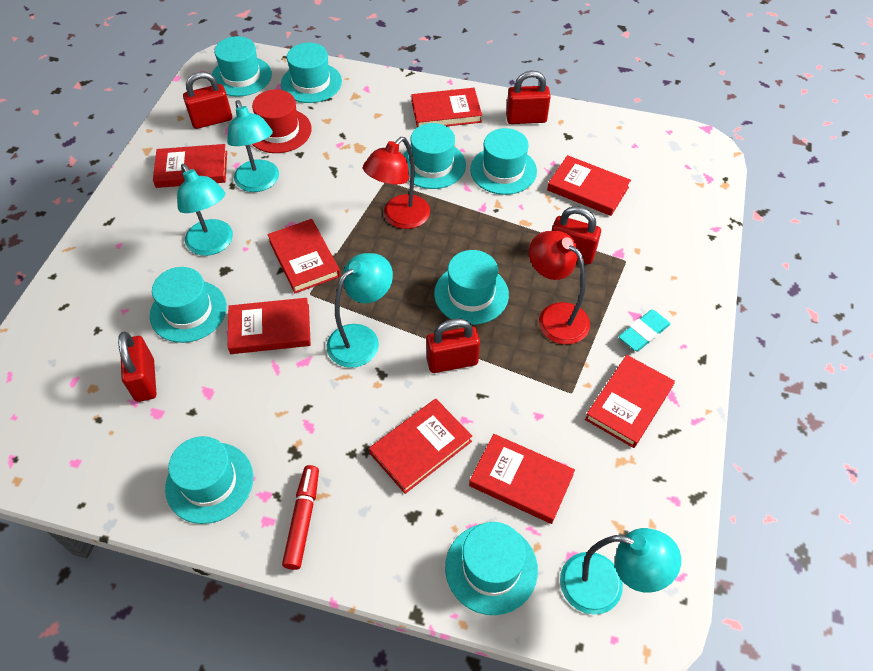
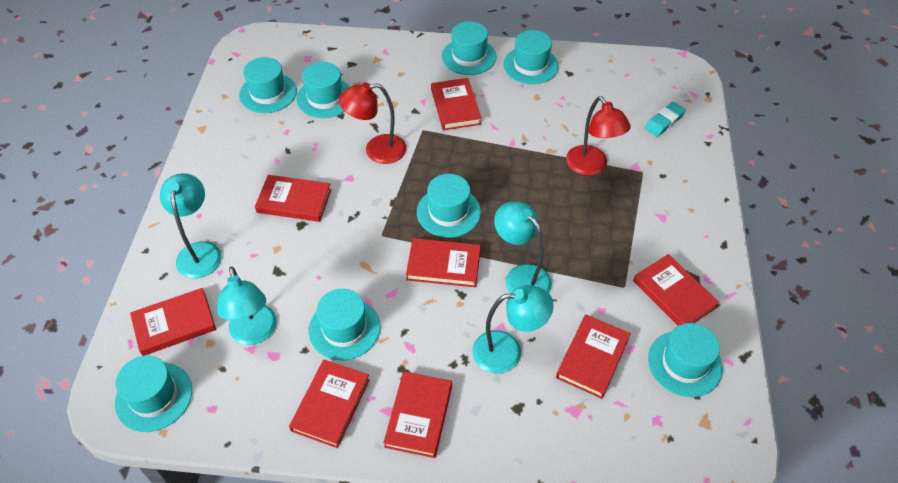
red hat: [252,89,312,153] = 1 -> none = 0
red marker: [282,465,319,570] = 1 -> none = 0
red padlock: [118,332,156,402] [183,72,232,129] [426,318,480,373] [506,70,551,124] [552,206,601,264] = 5 -> none = 0

